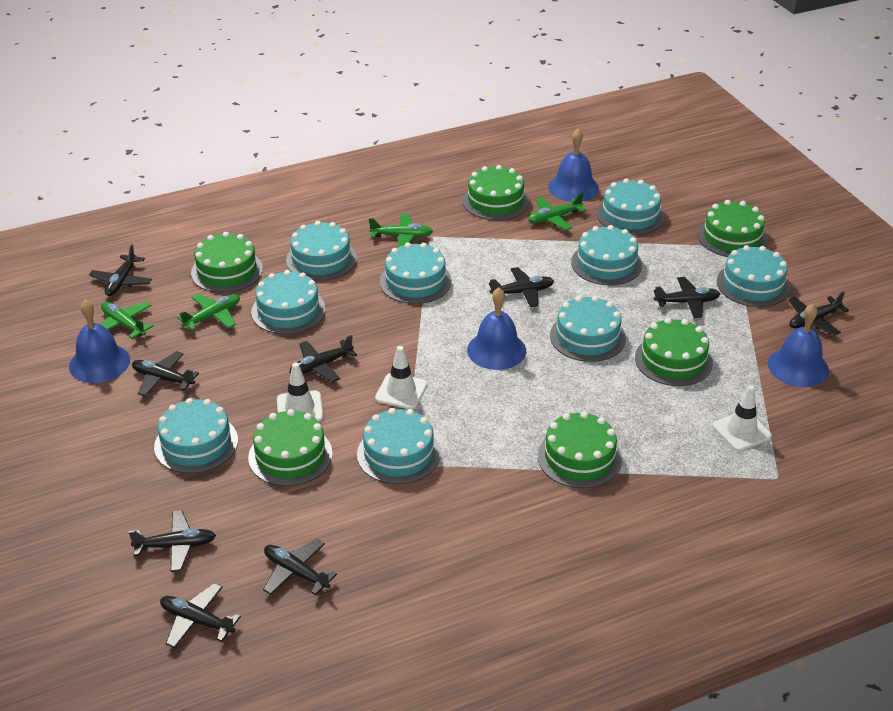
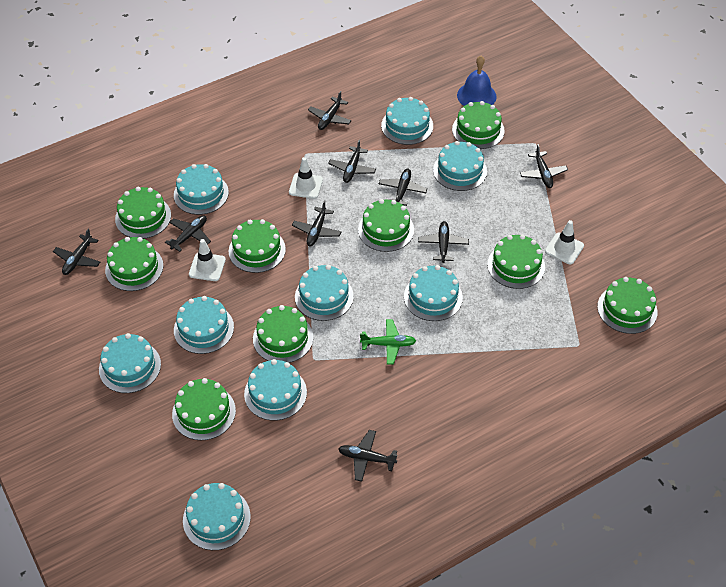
blue bell: [69,300,130,383] [467,287,526,370] [548,129,599,202] [768,304,829,387] = 4 -> [457,55,497,106] = 1
green cake: [191,232,263,293] [248,409,333,486] [463,165,529,220] [538,411,622,488] [635,318,713,386] [698,200,768,257] = 6 -> [105,237,163,291] [115,187,171,239] [172,378,236,440] [229,219,286,273] [253,305,313,363] [358,199,414,252] [452,101,505,149] [487,234,545,289] [597,277,658,334] = 9
green plane: [100,302,153,339] [177,294,240,330] [369,214,433,247] [528,193,587,230] = 4 -> [360,319,416,364] = 1

